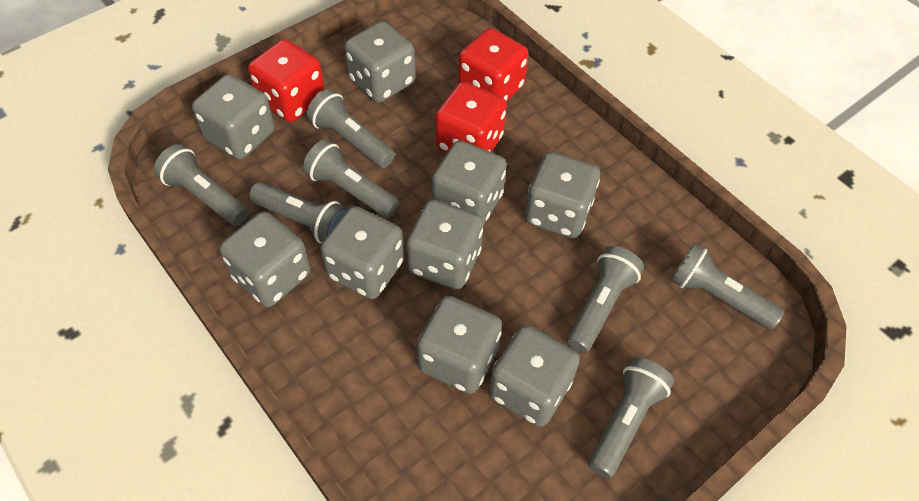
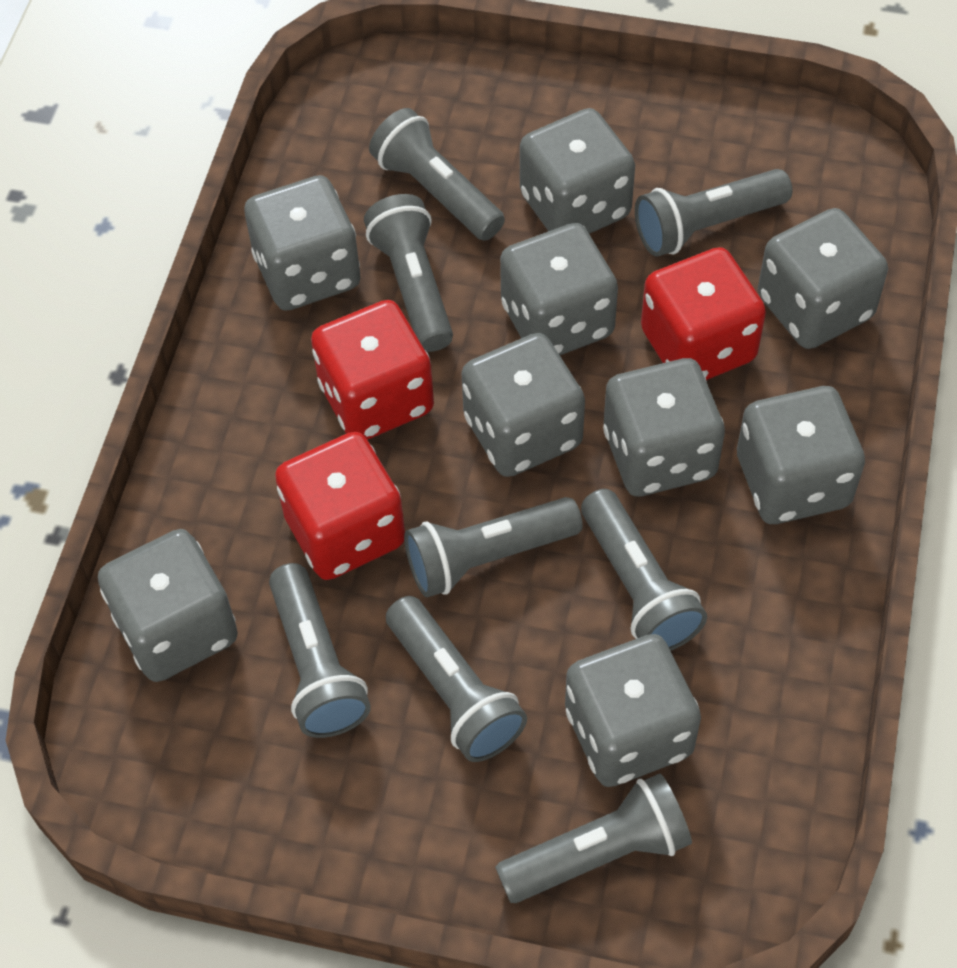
grey flashlight: [154,144,249,226] [249,182,348,244] [303,139,400,218] [306,89,395,168] [567,246,644,353] [588,357,674,478] [671,244,784,330] = 7 -> [269,563,371,738] [364,194,453,352] [369,108,505,241] [386,596,527,762] [404,497,583,597] [495,773,692,903] [581,489,707,651] [635,169,792,257] = 8

